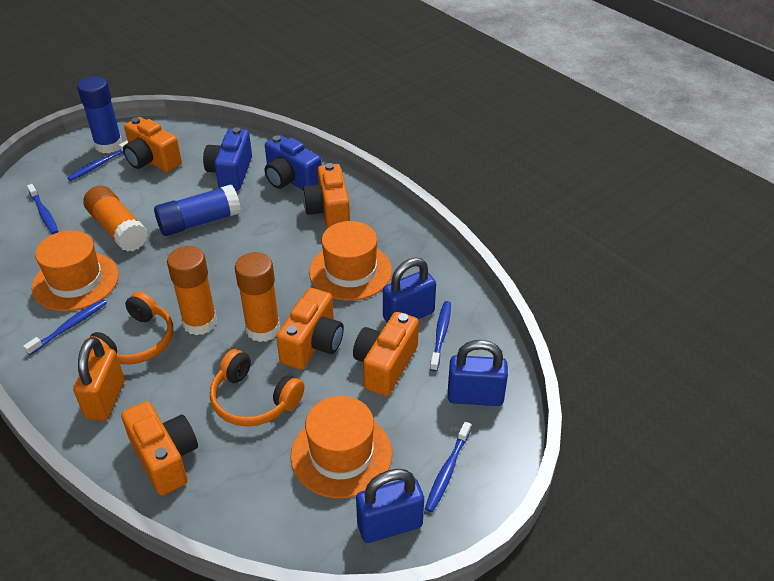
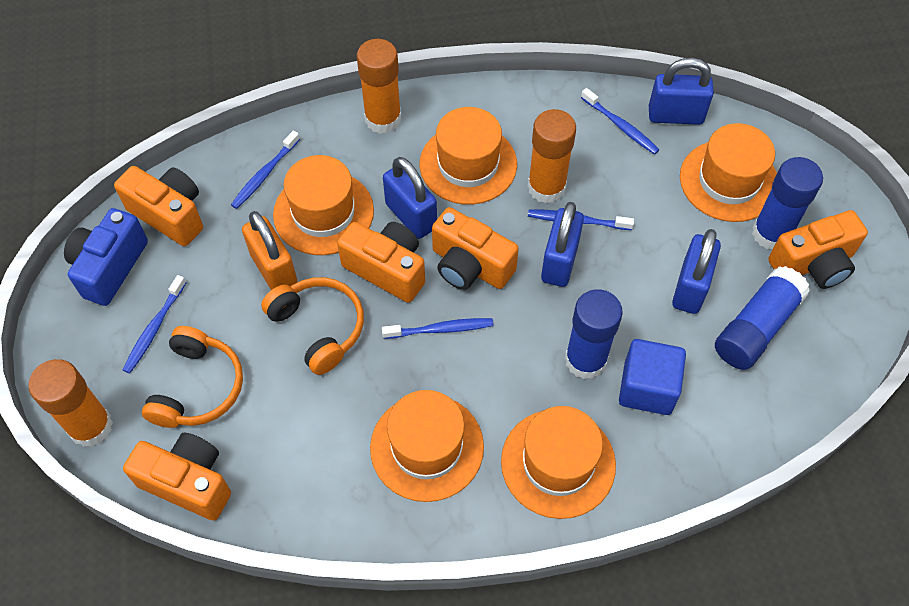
blue camera: [203,127,252,191] [265,135,322,190] = 2 -> [64,208,148,306] = 1
blue cube: none = 0 -> [619,339,686,415] = 1
blue glue stick: [77,76,123,153] [154,185,241,236] = 2 -> [565,289,623,379] [715,266,810,370] [752,157,823,250] = 3
blue padlock: [356,469,424,543] [383,258,436,322] [448,340,508,406] = 3 -> [383,157,437,239] [541,202,584,287] [649,58,714,125] [672,229,721,314] = 4
orange hat: [32,230,119,311] [291,396,392,498] [309,221,392,301] = 3 -> [273,155,374,255] [370,390,484,502] [420,107,517,205] [501,406,616,519] [680,123,777,222] = 5

